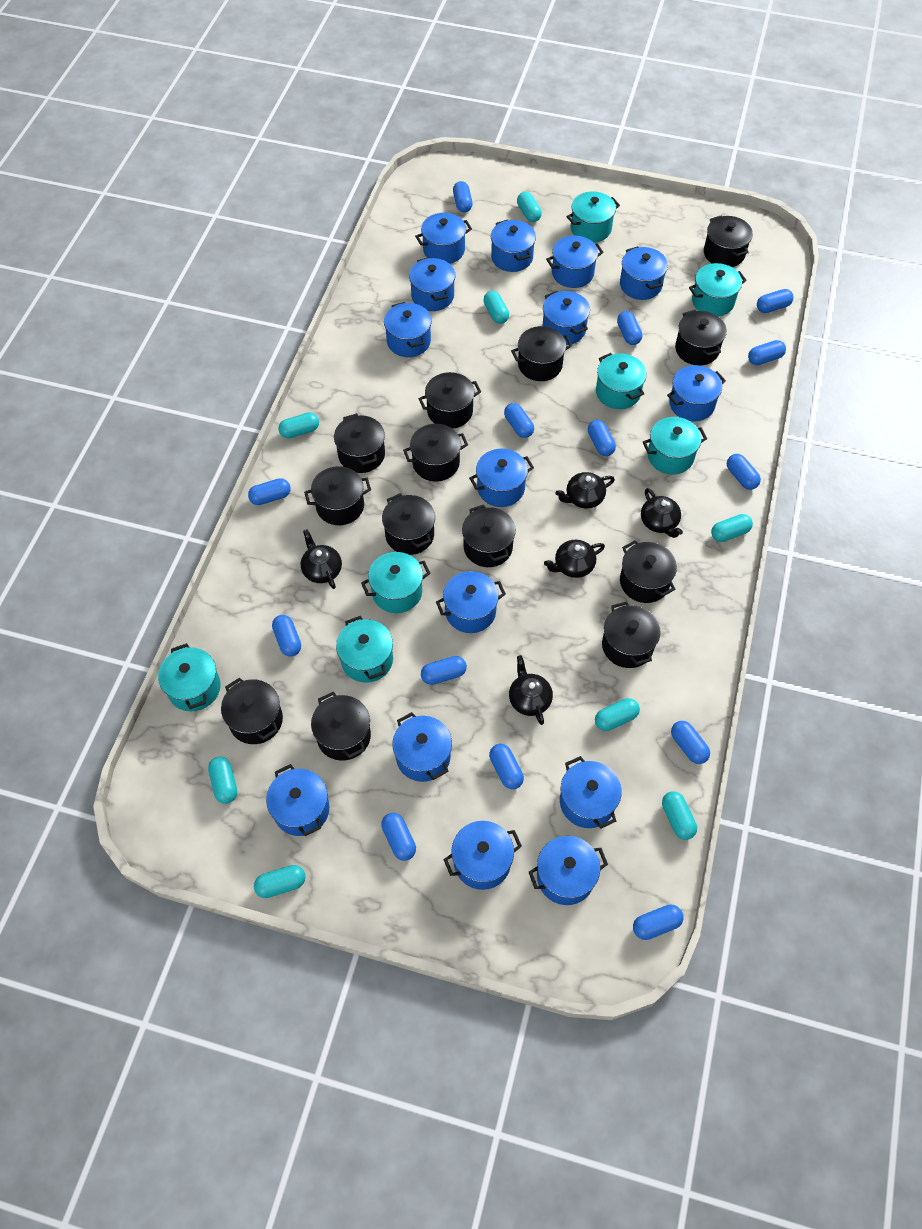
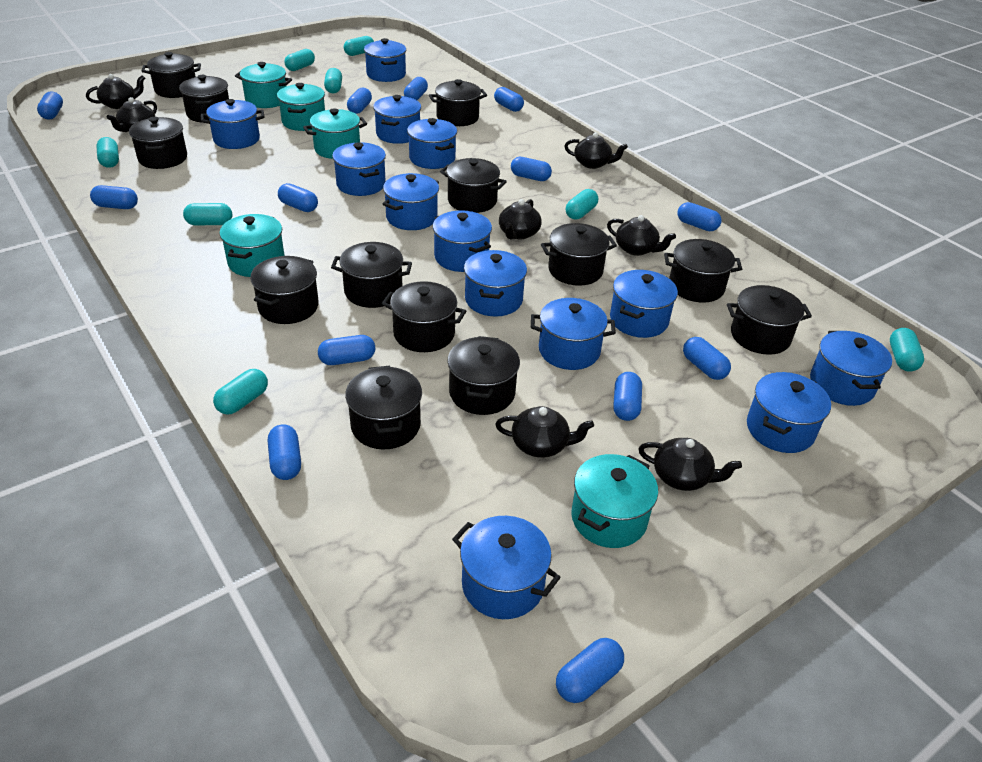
black teapot: [300,529,342,589] [509,655,553,725] [544,540,605,578] [555,472,615,508] [641,488,683,538] = 5 -> [86,74,145,109] [107,97,157,132] [495,406,594,458] [499,199,542,240] [565,132,628,169] [607,215,676,256] [639,438,742,491] = 7
blue capsule: [248,478,291,505] [272,615,301,657] [381,813,416,861] [421,656,467,685] [453,181,473,212] [489,744,524,789] [504,403,534,438] [588,420,616,456] [617,311,642,345] [633,904,683,940] [671,721,710,764] [727,454,761,490] [748,340,786,365] [757,289,794,313] = 14 -> [37,91,63,120] [90,185,138,209] [268,424,301,480] [278,183,318,212] [318,335,375,365] [347,88,372,114] [404,77,428,100] [494,87,524,112] [511,157,552,181] [556,638,624,703] [613,372,642,421] [678,202,721,231] [683,337,731,380] = 13
blue pot: [266,764,329,836] [384,302,432,357] [392,712,452,782] [409,257,456,311] [415,213,472,264] [436,571,506,633] [443,821,522,890] [469,449,534,507] [491,219,536,272] [529,836,608,905] [542,291,590,345] [546,235,604,288] [560,756,622,829] [620,246,668,300] [667,365,726,421] = 15 -> [201,99,264,149] [332,142,386,196] [364,38,406,82] [373,95,421,144] [382,173,439,230] [407,118,457,169] [433,210,492,272] [452,516,561,619] [464,250,527,316] [531,298,616,370] [610,270,678,338] [747,372,831,453] [810,331,892,406] = 13
turquoise pot: [158,643,221,711] [336,616,393,683] [361,552,431,613] [566,191,620,243] [596,353,647,409] [643,417,707,474] [689,263,747,316] = 7 -> [219,214,285,277] [235,62,292,108] [277,83,325,131] [303,108,367,159] [571,454,658,548] = 5

